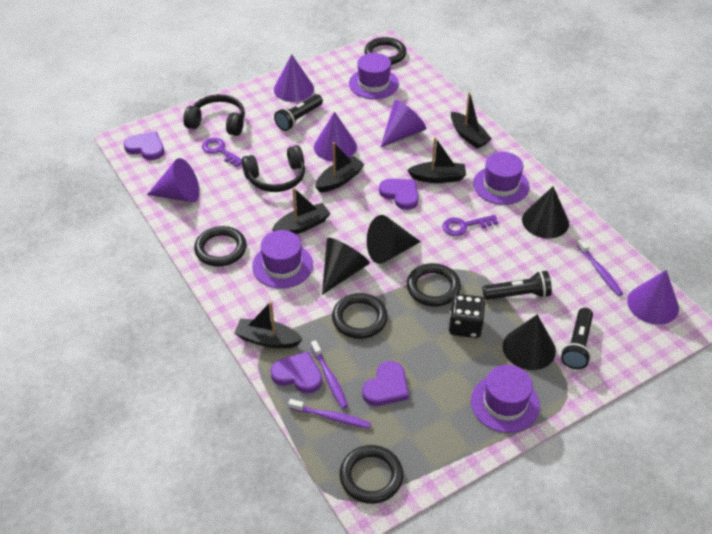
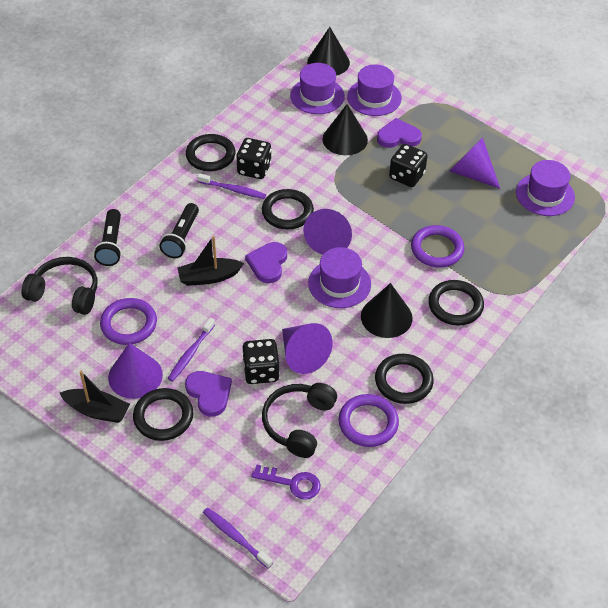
black boat: [234,301,303,348] [272,188,331,234] [315,142,365,192] [407,137,466,183] [451,92,492,149] = 5 -> [60,371,130,423] [177,236,244,286] = 2
black cone: [322,238,370,295] [367,215,421,264] [503,315,556,370] [522,186,569,238] = 4 -> [307,27,350,76] [323,104,368,155] [361,283,413,338] = 3
black dice: [449,294,485,338] = 1 -> [237,138,271,179] [242,339,280,384] [389,144,427,187] = 3
black flashlight: [274,94,323,131] [482,271,552,300] [561,308,593,369] = 3 -> [94,209,122,266] [159,203,199,258] = 2
purple cone: [147,158,199,202] [274,54,314,102] [314,112,357,161] [380,100,426,148] [627,270,679,325] = 5 -> [108,343,163,399] [282,323,333,374] [303,209,352,255] [449,138,500,189] = 4
purple heart: [124,131,164,160] [270,351,322,394] [362,361,409,406] [379,179,419,210] = 4 -> [185,371,232,417] [245,242,287,283] [377,118,422,148] = 3
purple key: [202,138,242,167] [442,215,498,236] = 2 -> [251,465,321,500] = 1
purple ring: none = 0 -> [100,298,157,345] [339,394,399,447] [411,225,464,267] = 3

